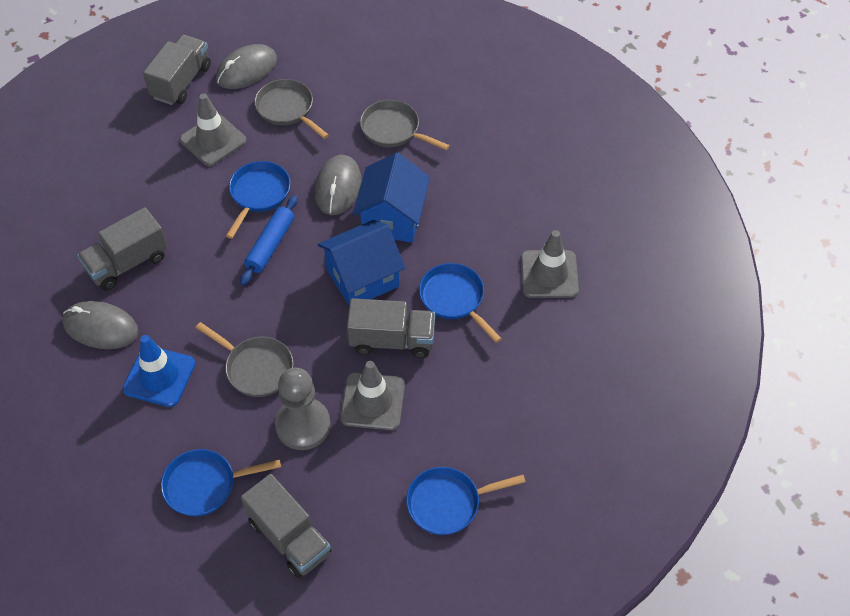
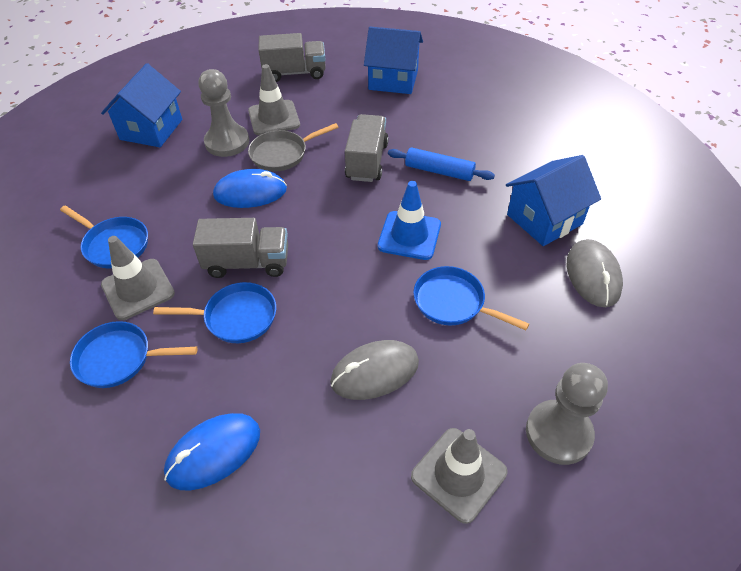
blue house: [318,220,405,306] [353,152,430,243] = 2 -> [101,63,182,147] [364,27,423,94] [506,155,601,246] = 3
blue mouse: none = 0 -> [164,413,260,491] [213,169,287,208] = 2
grey mouse: [62,301,139,349] [216,44,277,89] [315,155,362,215] = 3 -> [330,340,419,400] [567,239,623,307] = 2
grey pan: [196,322,293,397] [254,79,329,139] [360,100,450,151] = 3 -> [248,123,339,171] = 1
grey pawn: [275,368,331,450] = 1 -> [199,69,249,157] [526,363,608,465] = 2
grey truck: [77,207,168,291] [143,35,211,105] [241,474,332,578] [347,298,435,358] = 4 -> [193,218,288,278] [258,33,326,82] [345,114,389,182] = 3

